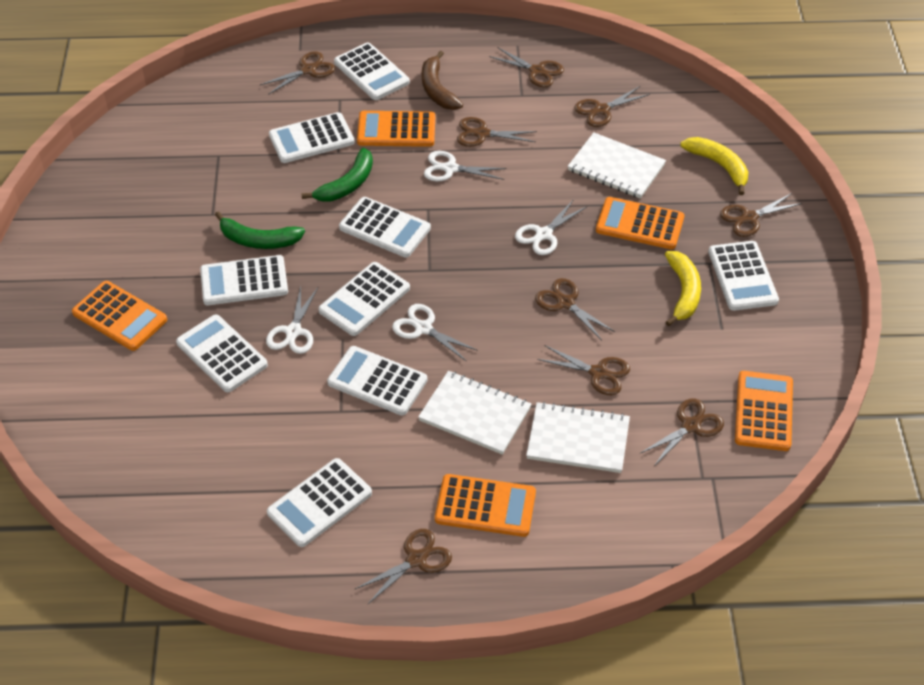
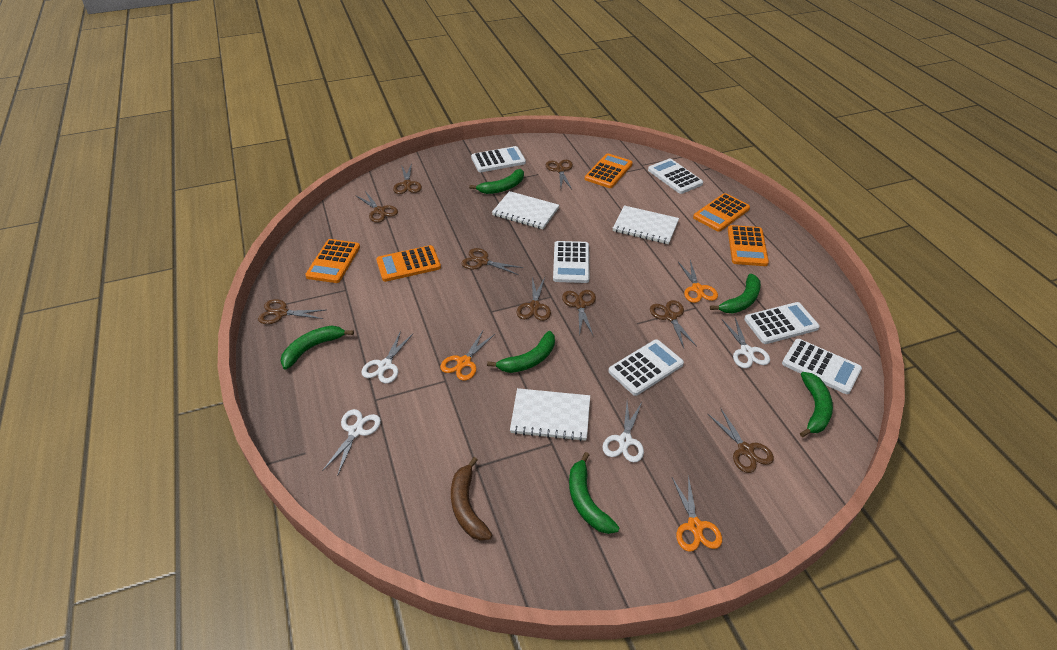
green banana: [215,211,305,249] [301,148,373,202] = 2 -> [281,326,354,370] [469,169,524,194] [487,331,555,373] [569,452,620,534] [710,274,761,313] [800,372,833,437] = 6
orange scissors: none = 0 -> [440,329,495,381] [672,475,722,552] [678,260,718,303] = 3
white calculator: [176,315,268,392] [200,255,288,305] [267,458,372,547] [269,112,355,163] [318,262,410,336] [327,346,427,416] [334,43,410,100] [339,197,431,257] [708,241,779,311] = 9 -> [471,146,526,172] [553,241,589,283] [608,339,684,396] [648,158,703,194] [744,302,820,344] [782,339,862,394] = 6
yellow banana: [665,251,701,326] [680,137,748,195] = 2 -> none = 0

